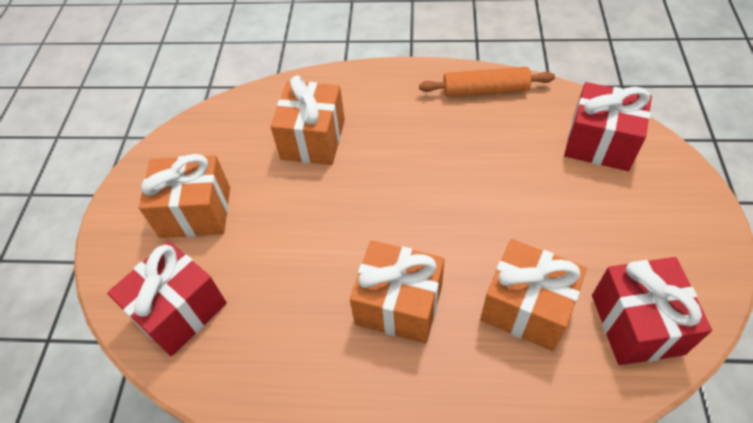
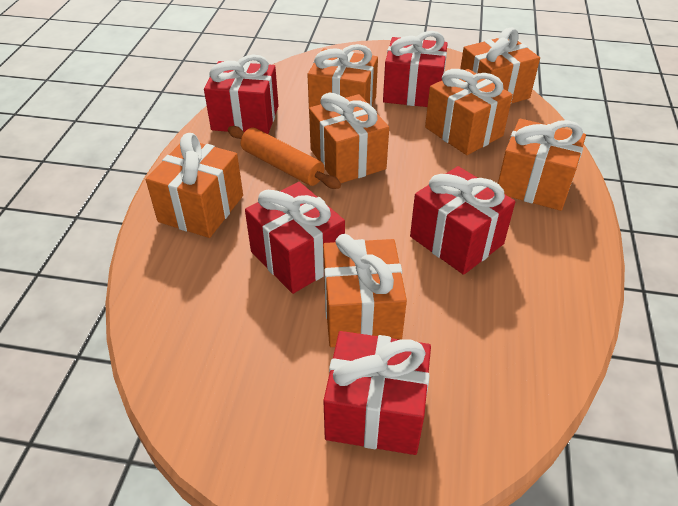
orange gift: [139,154,230,238] [271,75,345,165] [350,240,445,344] [481,239,587,351] = 4 -> [146,133,243,238] [307,44,378,108] [309,93,389,183] [323,234,407,347] [425,69,513,155] [460,28,540,104] [498,119,586,211] = 7
red gift: [107,241,227,356] [564,82,652,171] [592,257,712,365] = 3 -> [204,54,279,134] [245,182,345,294] [323,331,431,455] [383,31,448,107] [410,166,515,275] = 5

